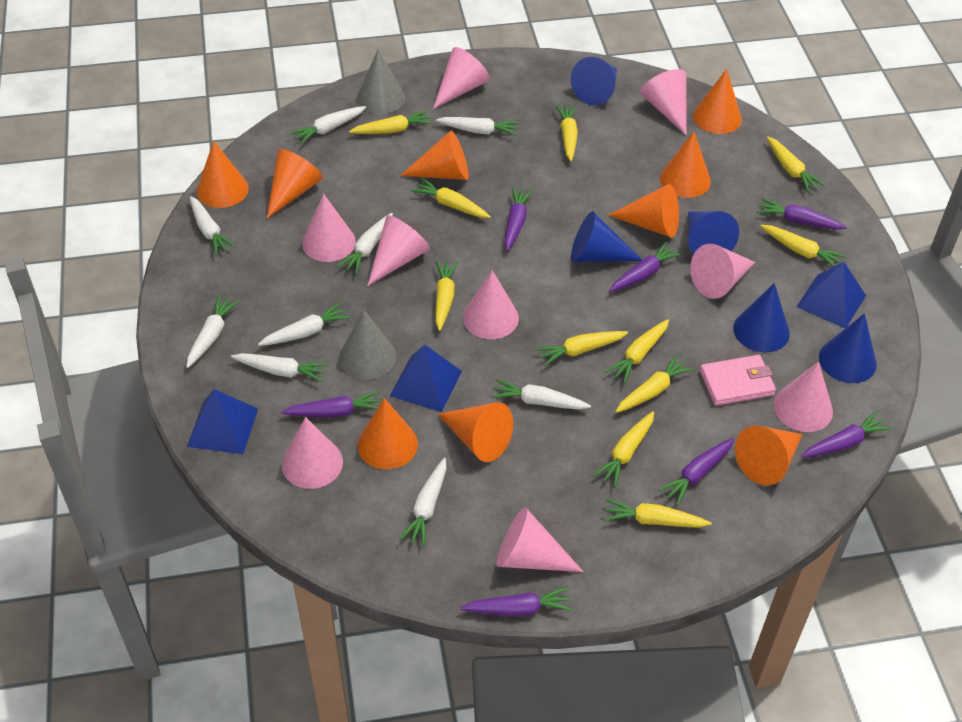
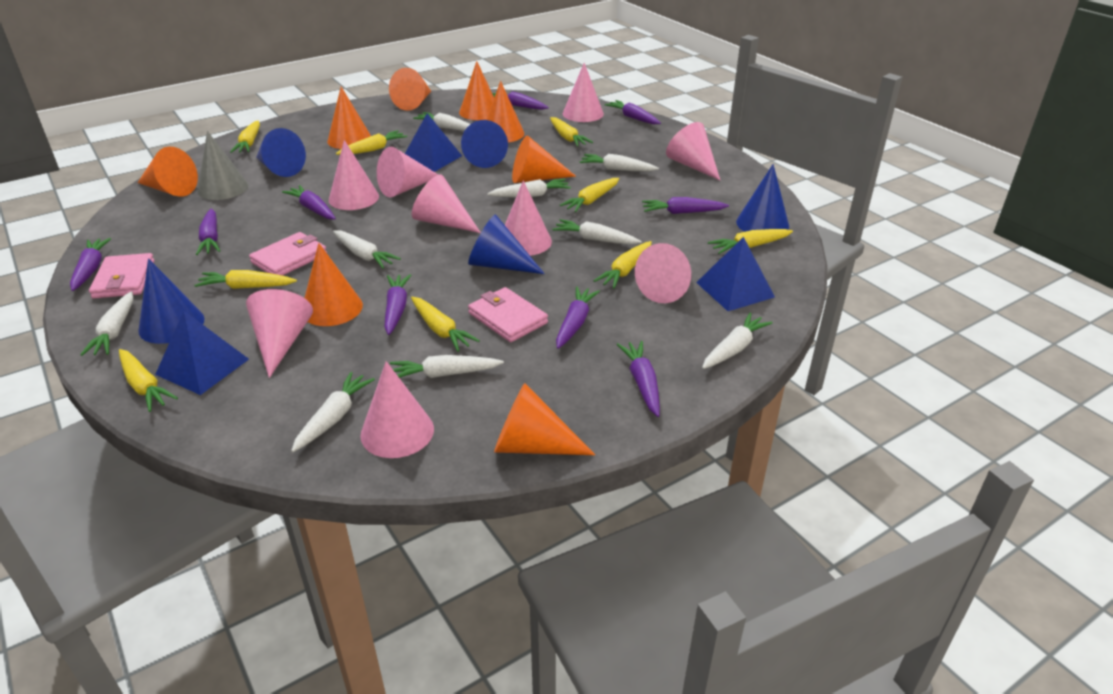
grey cone: [339,309,396,380] [357,49,405,114] = 2 -> [197,131,248,200] = 1
orange cone: [197,141,249,208] [267,149,323,218] [357,398,418,469] [400,131,469,180] [437,402,513,462] [608,184,679,238] [660,131,711,198] [693,69,742,134] [735,426,803,485] = 9 -> [138,147,198,197] [305,243,363,326] [327,87,371,149] [389,68,431,111] [459,61,494,120] [486,81,524,143] [494,383,595,455] [512,135,576,183] = 8
pink wallet: [700,355,776,406] = 1 -> [89,253,155,298] [249,232,327,276] [468,287,548,342] = 3
purple carrot: [281,390,381,417] [460,587,573,616] [504,187,533,251] [609,242,682,292] [658,438,734,506] [757,198,847,230] [801,411,892,458] = 7 -> [70,238,111,291] [196,208,220,255] [282,185,336,220] [384,274,411,335] [492,91,549,110] [556,287,600,349] [605,100,661,124] [617,341,660,417] [642,197,729,214] = 9
yellow carrot: [349,110,432,134] [411,178,491,218] [436,260,458,331] [535,331,628,366] [556,105,578,161] [593,411,654,487] [604,499,712,528] [605,319,669,383] [615,355,694,413] [760,225,846,267] [767,136,825,192] = 11 -> [119,349,178,412] [194,270,297,289] [230,121,260,153] [336,130,407,155] [411,297,480,352] [550,117,593,147] [560,178,619,212] [594,241,652,289] [708,229,793,254] = 9

